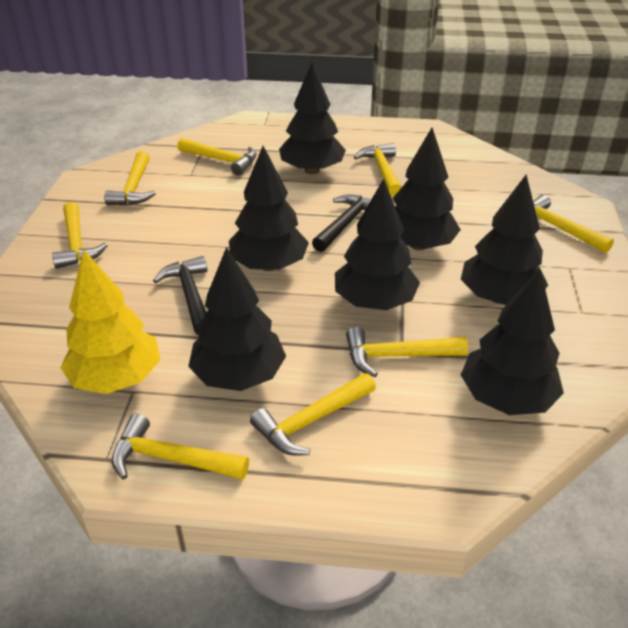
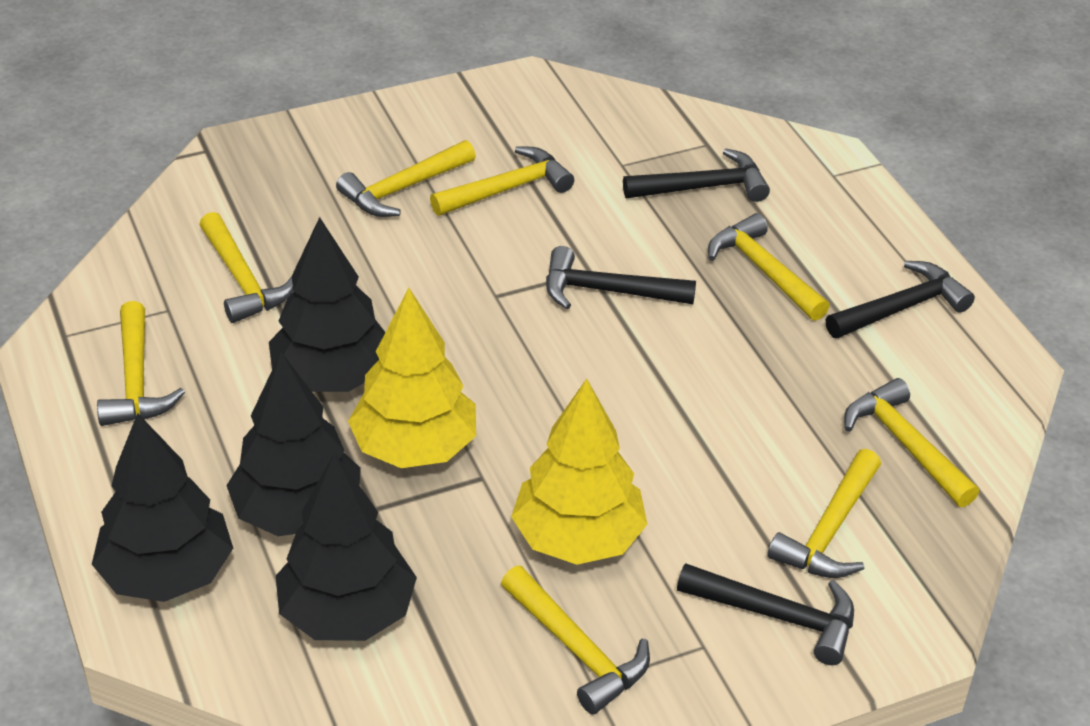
black hammer: [153,256,207,335] [312,194,371,252] = 2 -> [546,246,696,309] [623,148,770,202] [677,564,854,665] [825,261,975,338] = 4
black tree: [188,247,286,391] [229,146,309,271] [279,62,346,174] [335,179,420,310] [393,128,461,250] [461,175,548,305] [461,269,564,415] = 7 -> [92,413,233,602] [226,352,361,536] [269,217,385,392] [276,453,417,641] = 4
yellow tree: [61,249,160,394] = 1 -> [348,288,476,468] [511,379,648,565] = 2

